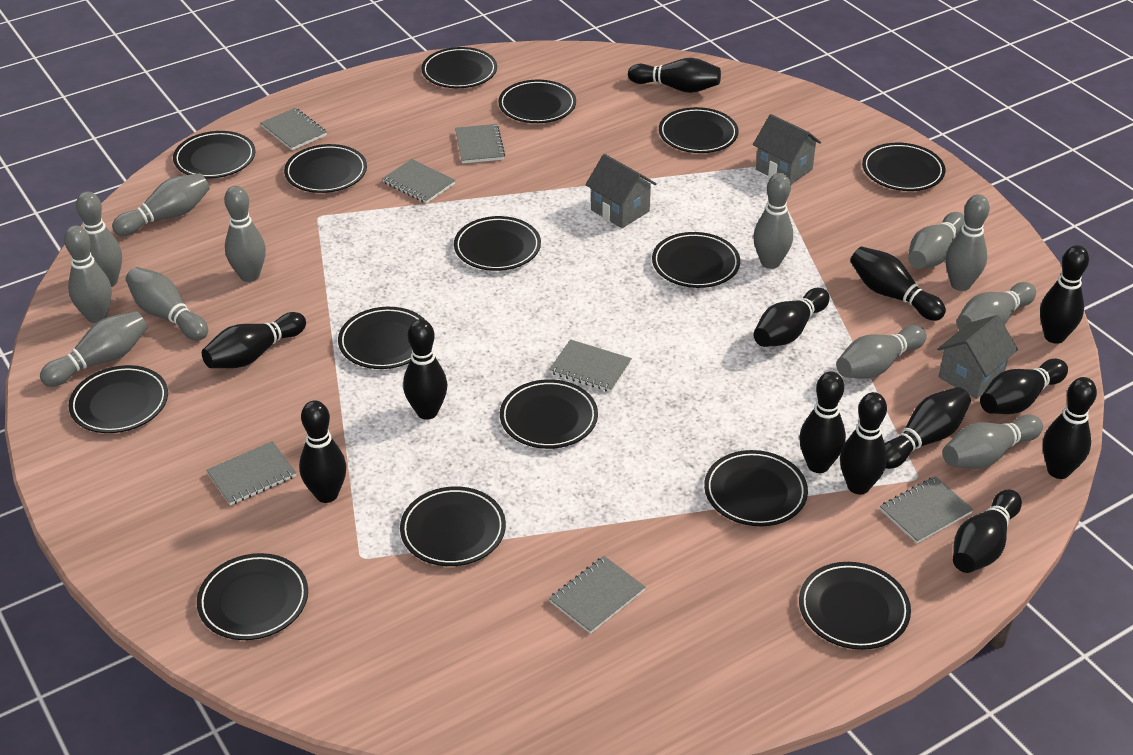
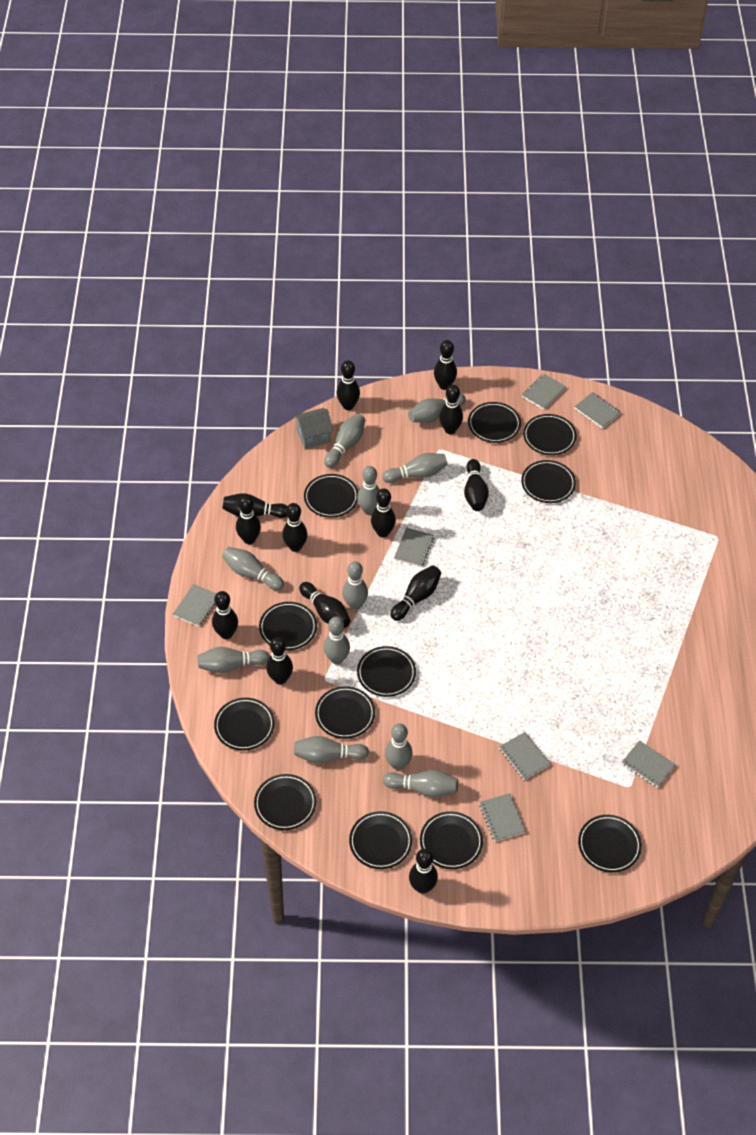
black plate: [69,365,168,433] [173,131,256,178] [197,553,308,640] [284,144,367,193] [338,307,425,369] [400,486,506,566] [421,47,497,88] [454,216,541,271] [498,80,576,123] [500,379,598,449] [652,232,740,288] [659,107,738,153] [704,450,808,526] [799,562,911,650] [862,143,945,191] = 15 -> [214,698,275,751] [254,774,316,830] [259,602,317,651] [304,474,358,518] [315,686,375,739] [349,811,412,869] [357,646,416,697] [420,811,483,869] [468,402,521,443] [521,460,576,503] [523,414,577,455] [578,815,642,873] = 12
grey bowling pin: [40,311,148,387] [64,225,112,323] [76,191,122,287] [112,173,210,236] [126,267,208,340] [224,186,266,282] [753,173,793,269] [836,325,927,378] [908,212,965,269] [942,415,1043,469] [946,194,990,291] [956,282,1036,330] = 12 -> [197,647,270,673] [222,547,284,590] [294,736,369,763] [324,414,365,468] [324,617,350,665] [342,561,368,610] [357,466,380,515] [382,453,448,483] [383,770,458,798] [385,723,412,770] [408,394,466,423] = 11
grey house: [585,154,657,228] [753,114,821,184] [937,315,1018,399] = 3 -> [293,408,333,449] = 1

